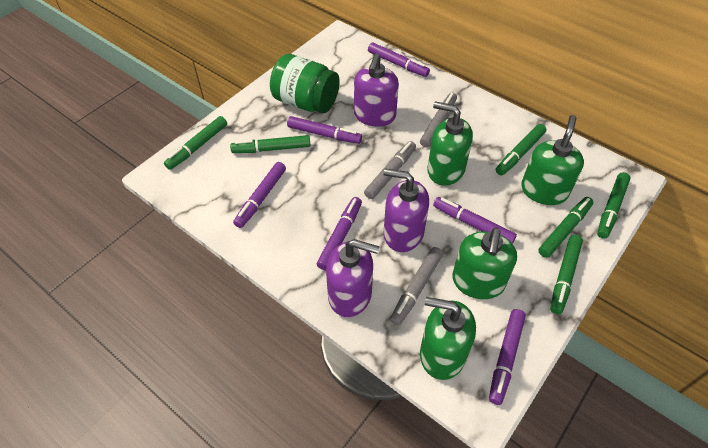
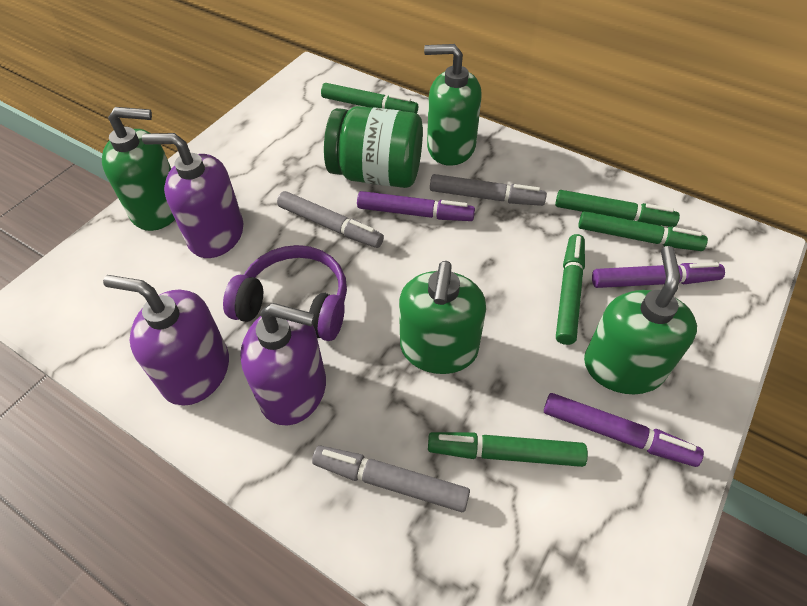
green marker: [164,116,227,170] [230,135,310,153] [496,124,546,175] [538,197,593,258] [550,235,583,314] [597,172,630,239] = 6 -> [321,83,418,114] [428,432,588,467] [555,190,680,227] [556,234,585,345] [578,211,708,251] = 5
purple headphones: none = 0 -> [223,245,347,341] = 1
purple marker: [233,162,286,228] [287,116,362,144] [317,197,362,270] [368,42,430,77] [433,197,517,244] [489,309,526,405] = 6 -> [357,191,475,221] [544,393,704,467] [592,262,725,288] = 3

